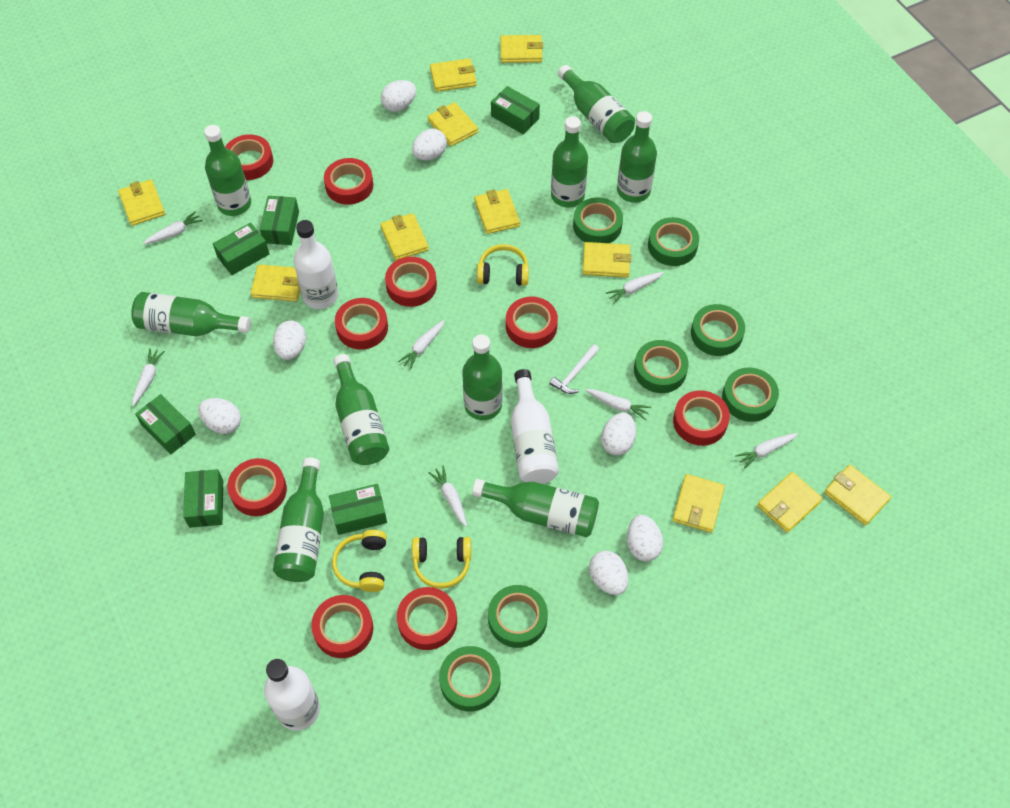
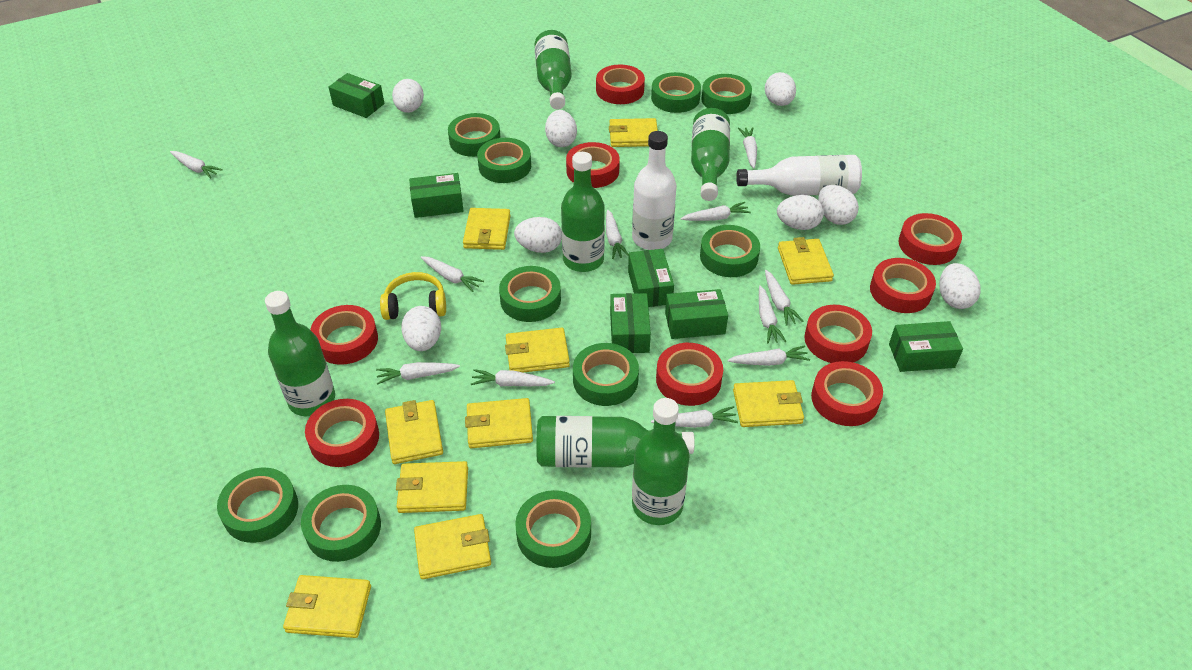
green bottle: [131,292,251,336] [204,125,251,216] [273,458,324,582] [333,354,389,465] [462,334,502,420] [472,479,599,537] [551,116,588,208] [558,65,635,143] [617,111,657,203] = 9 -> [265,291,335,416] [535,30,572,109] [536,416,695,468] [561,152,605,272] [632,398,690,525] [691,108,730,201] = 6
green tape: [439,646,501,711] [488,585,548,648] [573,197,623,243] [634,340,689,393] [648,217,699,266] [691,304,745,356] [722,367,779,422] = 7 -> [217,468,298,543] [301,485,381,562] [448,113,501,157] [477,138,531,183] [499,266,561,322] [515,490,591,568] [573,343,639,406] [651,72,701,113] [700,225,760,277] [701,74,752,114] = 10
white bottle: [264,659,320,731] [293,220,338,309] [511,369,559,484] = 3 -> [632,131,677,250] [736,155,862,196] = 2
white carrot: [132,348,165,406] [143,211,203,245] [398,320,445,370] [428,465,467,527] [585,389,651,420] [606,272,664,304] [735,433,798,469] = 7 -> [170,151,223,179] [376,362,460,385] [421,256,484,292] [471,369,555,386] [606,210,629,259] [651,406,738,428] [681,202,751,221] [727,345,810,366] [738,127,757,168] [759,285,786,344] [765,270,804,326] = 11
white egg: [198,398,241,434] [273,321,306,360] [381,80,416,112] [412,129,447,161] [589,551,628,595] [601,413,636,455] [627,515,663,562] = 7 -> [392,79,424,113] [401,306,441,351] [514,217,562,253] [545,110,577,147] [765,72,796,106] [777,195,824,230] [818,185,859,225] [939,263,981,309] = 8
white hammer: [549,344,599,394] = 1 -> none = 0
yellow headphones: [332,530,387,592] [412,537,471,589] [477,244,529,286] = 3 -> [380,272,446,320] = 1
yellow wallet: [118,179,165,226] [250,264,300,301] [380,213,429,260] [427,102,478,146] [430,58,476,92] [474,189,520,234] [500,35,543,63] [582,242,632,278] [672,474,725,533] [757,472,823,533] [824,465,891,525] = 11 -> [283,575,371,638] [385,400,443,464] [396,461,468,513] [414,514,491,579] [463,208,511,250] [465,398,533,448] [505,328,570,373] [609,118,658,147] [733,380,804,427] [778,237,834,285] = 10

